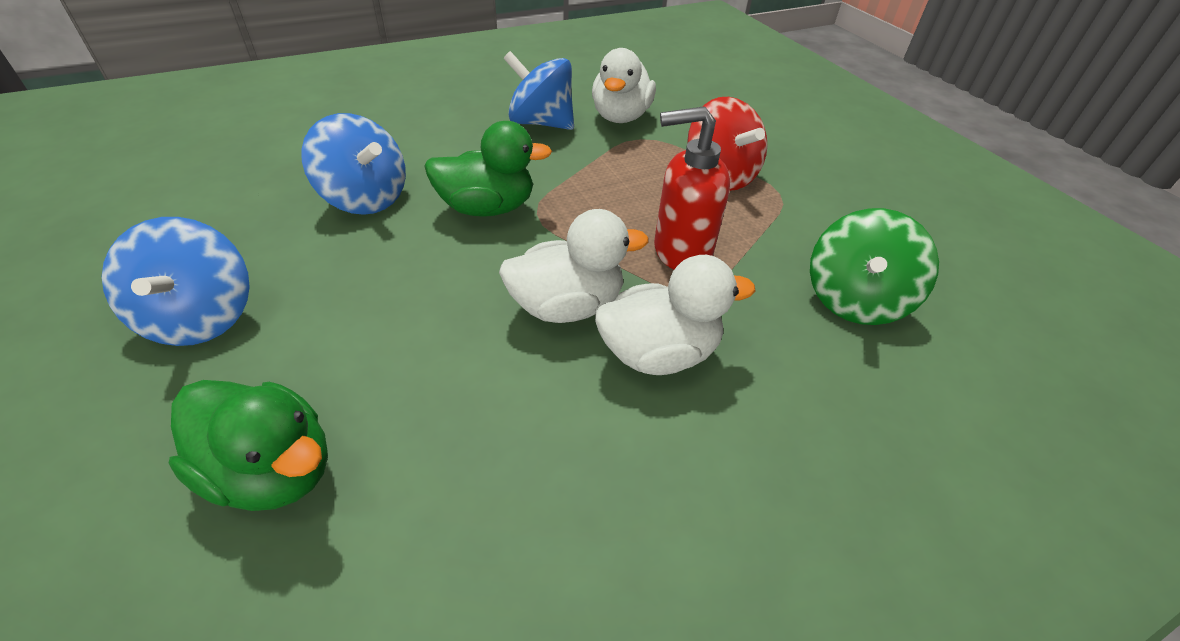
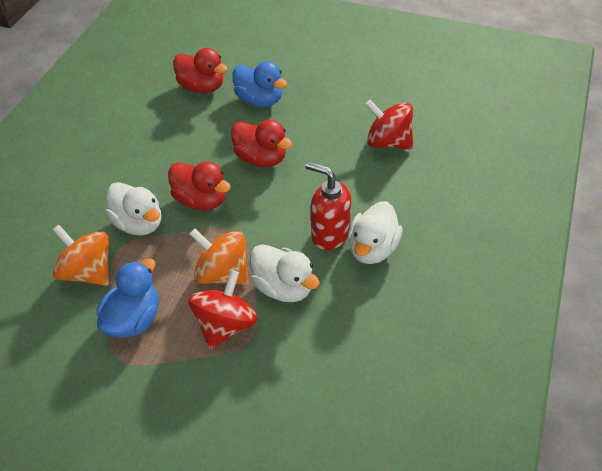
blue duck: none = 0 -> [97,258,159,338] [232,61,287,107] = 2
blue spinning top: [102,217,250,346] [301,113,406,215] [503,51,574,130] = 3 -> none = 0
green duck: [169,380,328,511] [424,121,552,217] = 2 -> none = 0
green spinning top: [810,208,939,325] = 1 -> none = 0
orange spinning top: none = 0 -> [53,225,109,286] [190,229,249,285] = 2
red duck: none = 0 -> [168,162,231,210] [173,48,228,93] [231,120,292,167] = 3
red spinning top: [687,97,767,191] = 1 -> [188,270,257,349] [365,100,413,149] = 2

